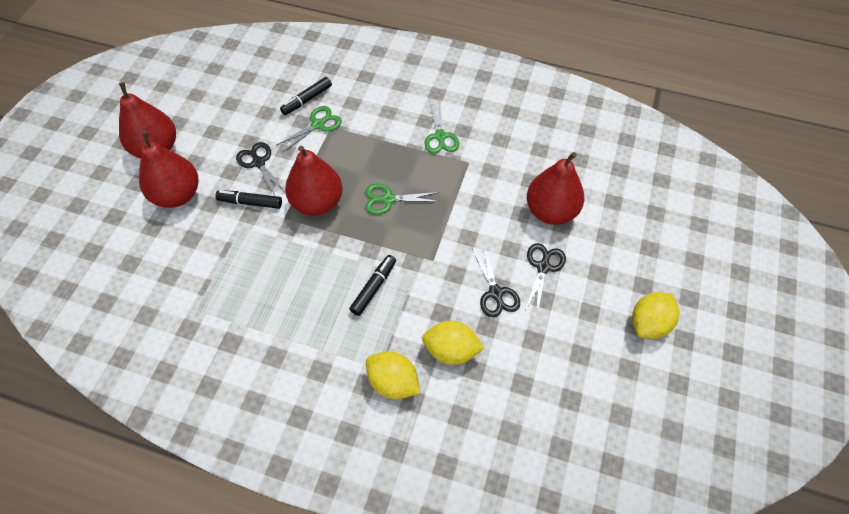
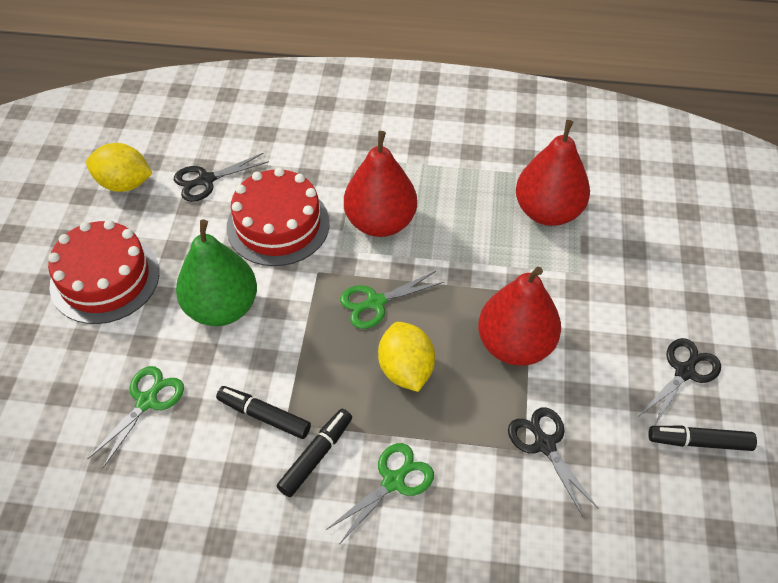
green pear: none = 0 -> [176,220,257,326] = 1
red cake: none = 0 -> [48,220,159,324] [226,167,330,266] = 2
red pear: [119,82,176,158] [139,131,198,208] [285,146,342,216] [527,152,584,225] = 4 -> [344,131,417,237] [478,267,561,366] [516,120,590,226] = 3
yellow lemon: [366,351,420,399] [422,321,485,365] [632,292,680,339] = 3 -> [86,143,153,192] [378,322,435,392] = 2

